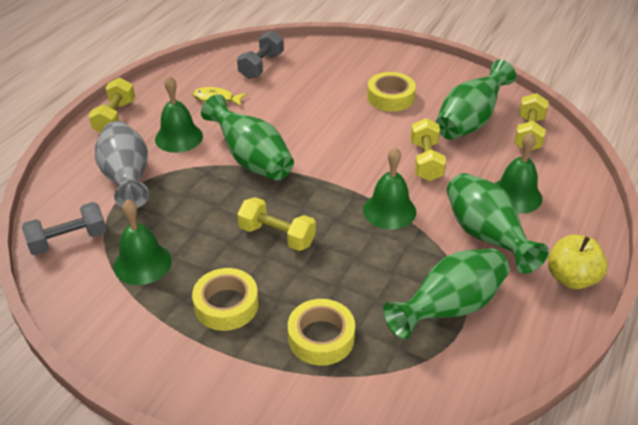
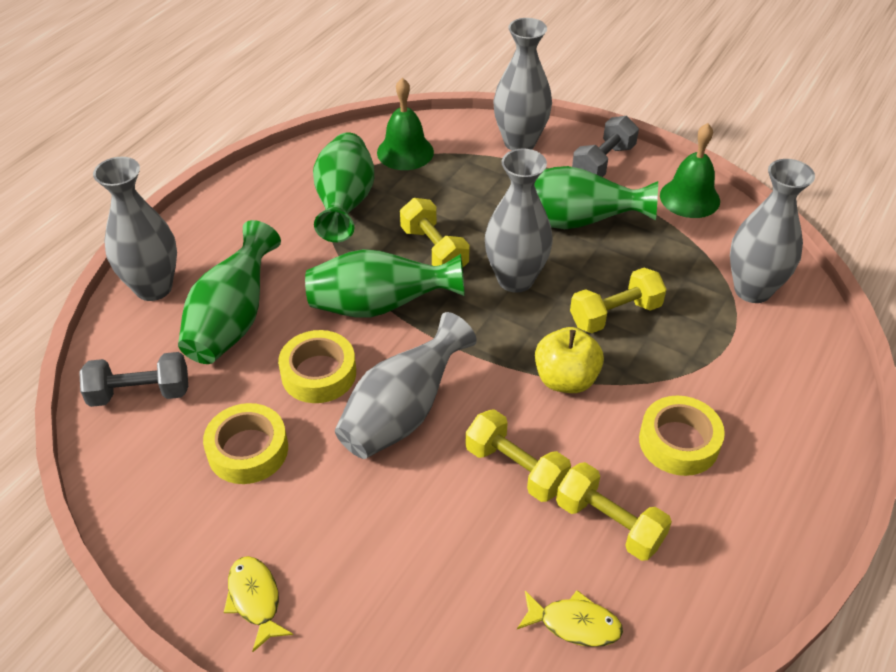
green bell: [114,199,172,285] [155,76,203,153] [363,147,416,229] [495,133,542,213] = 4 -> [377,78,434,170] [660,123,720,218] = 2
grey vase: [95,121,149,208] = 1 -> [93,157,177,301] [335,312,477,459] [485,148,553,293] [493,18,552,151] [730,159,815,303] = 5
yellow fish: [193,87,247,106] = 1 -> [224,556,293,652] [517,590,623,647] = 2

